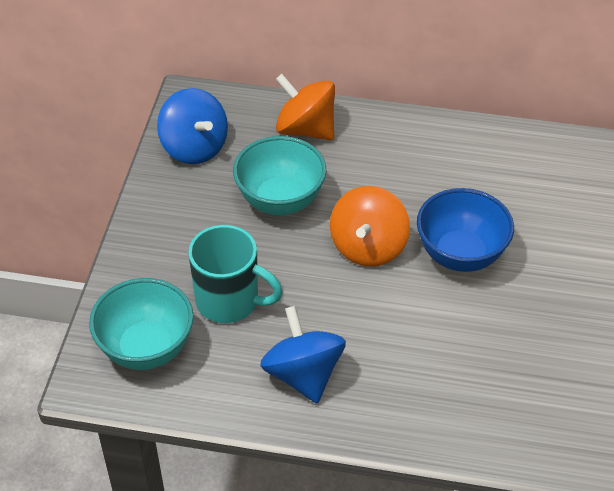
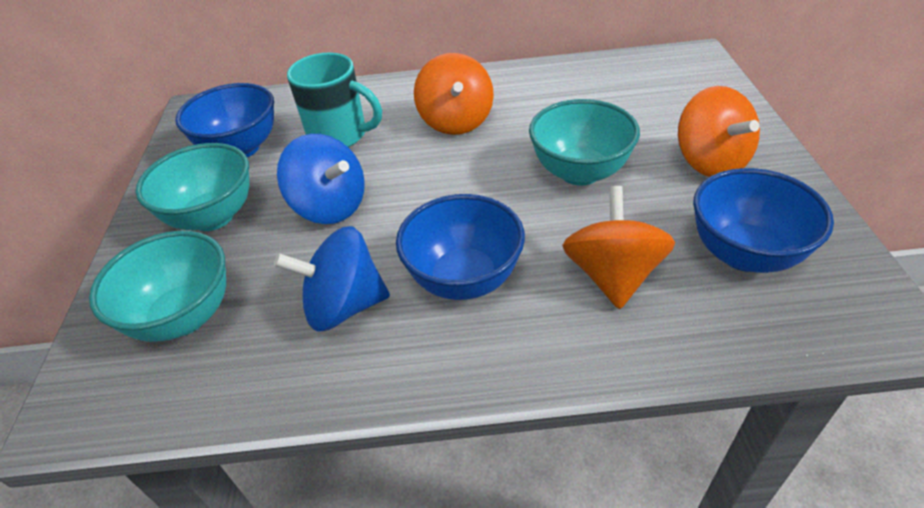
blue bowl: [417,188,514,272] = 1 -> [175,83,274,157] [396,194,525,300] [693,168,834,273] = 3
orange spinning top: [275,74,335,140] [330,186,410,267] = 2 -> [414,53,494,135] [562,186,675,309] [678,86,760,177] = 3
turquoise bowl: [89,278,194,370] [233,136,327,215] = 2 -> [89,231,226,342] [136,143,249,231] [529,99,640,186] = 3

